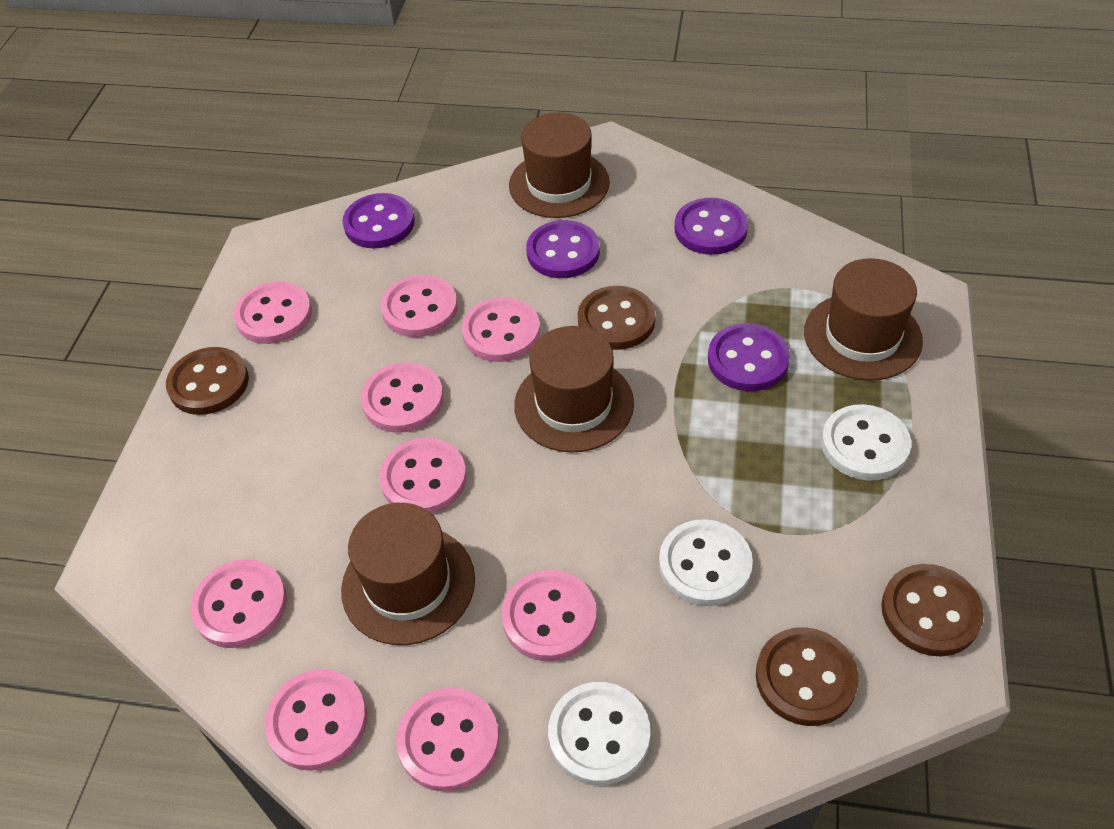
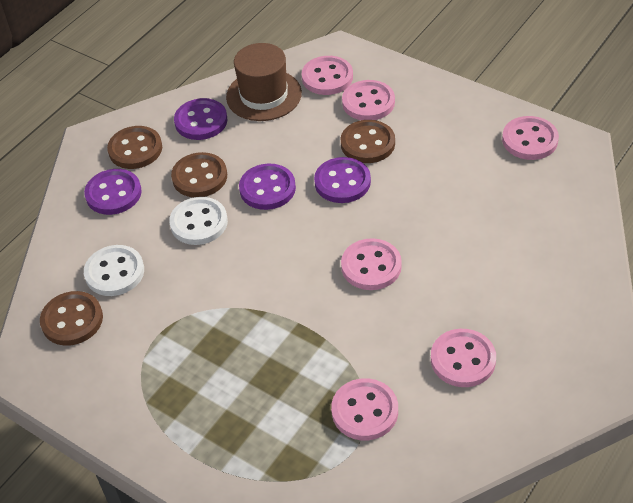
brown hat: [341,503,475,645] [509,113,610,218] [514,326,634,453] [804,258,923,381] = 4 -> [226,43,302,121] = 1
pink button: [190,559,287,648] [234,282,312,344] [264,669,367,771] [361,362,443,433] [379,438,467,514] [380,275,458,337] [396,688,499,792] [462,297,540,362] [501,570,597,661] = 9 -> [302,56,353,95] [331,378,398,440] [341,238,402,290] [342,80,395,120] [431,329,496,387] [502,116,559,160] = 6
white button: [548,682,650,785] [659,519,753,606] [821,404,911,481] = 3 -> [84,245,144,296] [169,197,228,245] = 2

